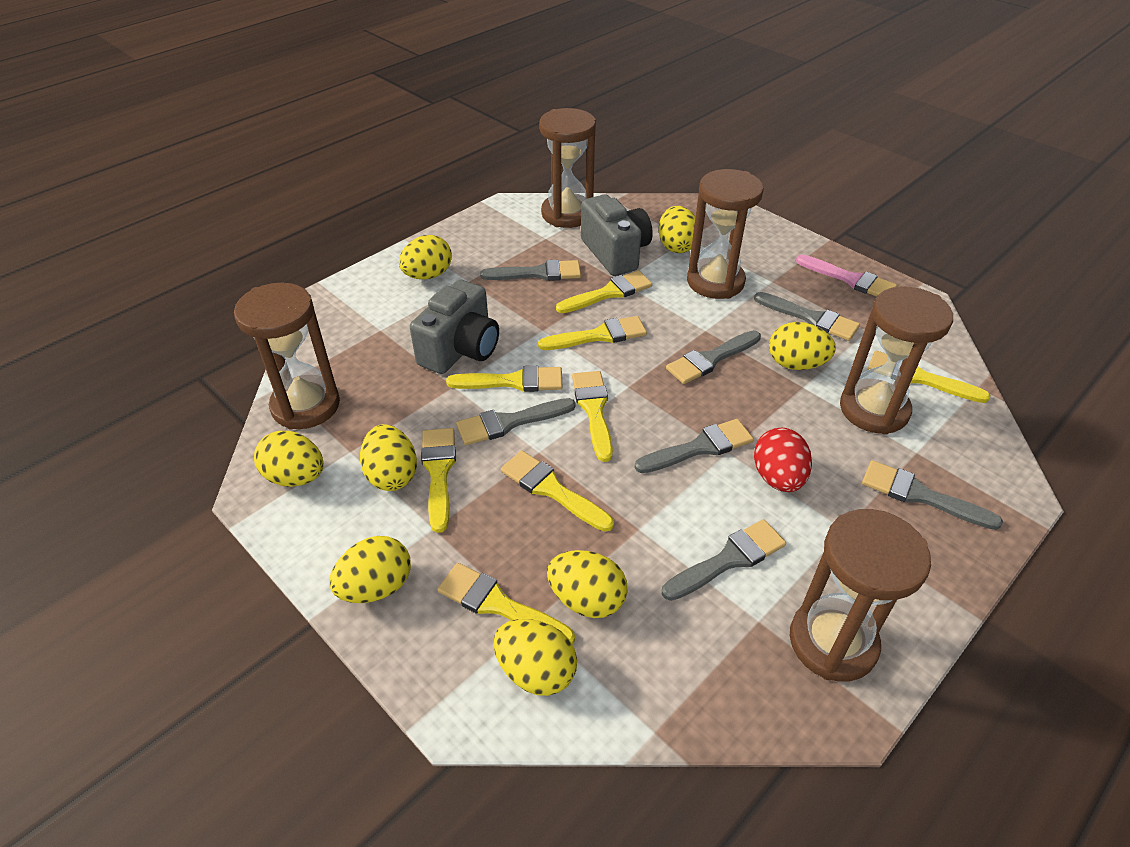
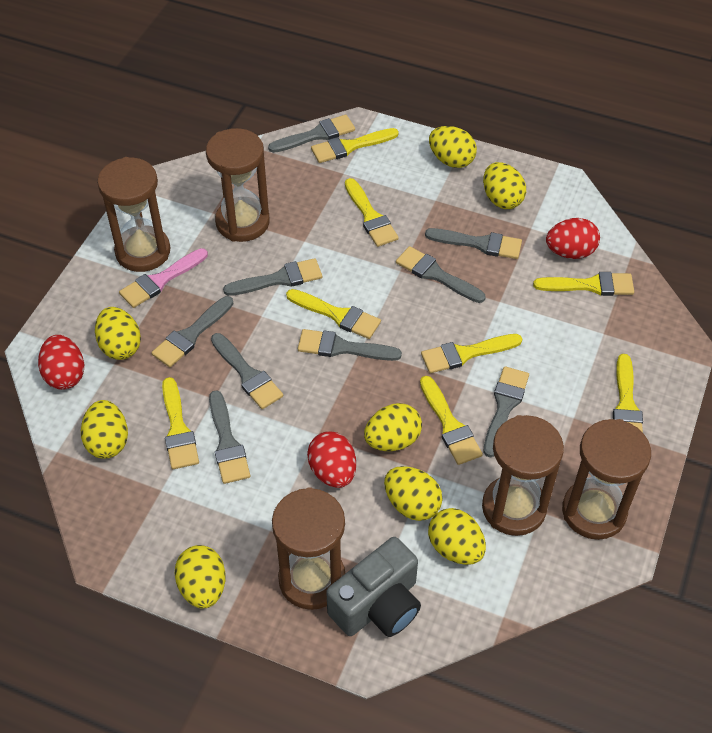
grey brush: [456,398,576,445] [480,260,581,281] [635,419,754,473] [662,519,786,601] [666,330,761,384] [754,292,860,341] [862,460,1003,530] = 7 -> [151,296,233,367] [209,390,250,484] [211,333,283,409] [223,258,322,296] [268,115,355,153] [298,329,402,361] [396,246,485,303] [425,228,522,259] [484,366,529,457] = 9
grey camera: [410,279,499,374] [581,194,653,276] = 2 -> [326,537,421,637] = 1
red egg: [754,428,812,492] = 1 -> [38,335,84,390] [307,432,356,488] [546,218,600,259] = 3

